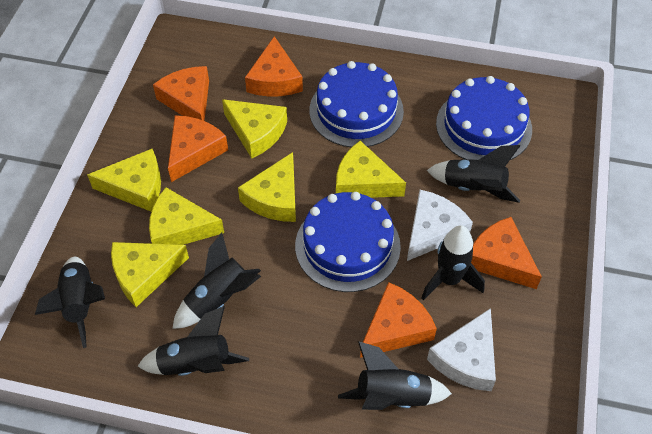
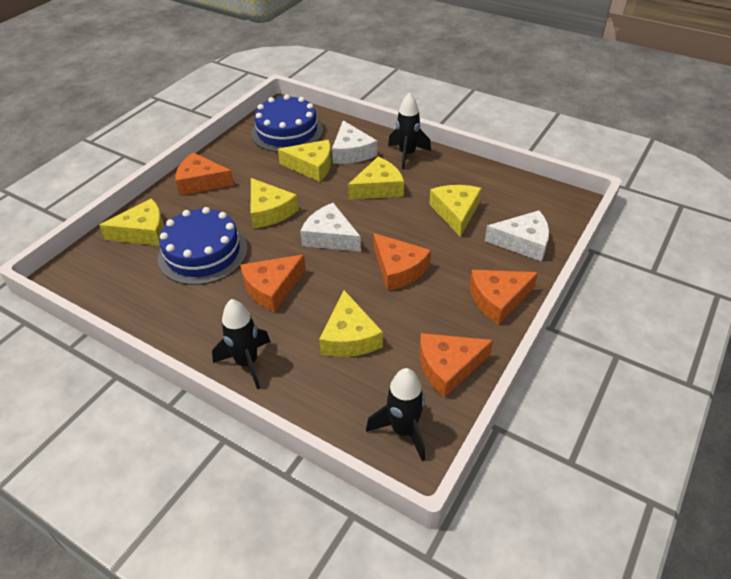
black rocket: [35,257,105,348] [138,306,249,376] [172,233,261,329] [338,341,452,410] [422,225,485,300] [427,145,520,203] = 6 -> [212,299,271,389] [366,368,425,461] [388,93,431,170] = 3
blue cake: [295,192,401,292] [309,61,404,147] [436,76,532,160] = 3 -> [158,207,248,285] [251,94,323,152] = 2
white cheese: [407,190,473,261] [427,308,496,391] = 2 -> [300,203,361,252] [332,120,377,164] [485,210,549,262] = 3

